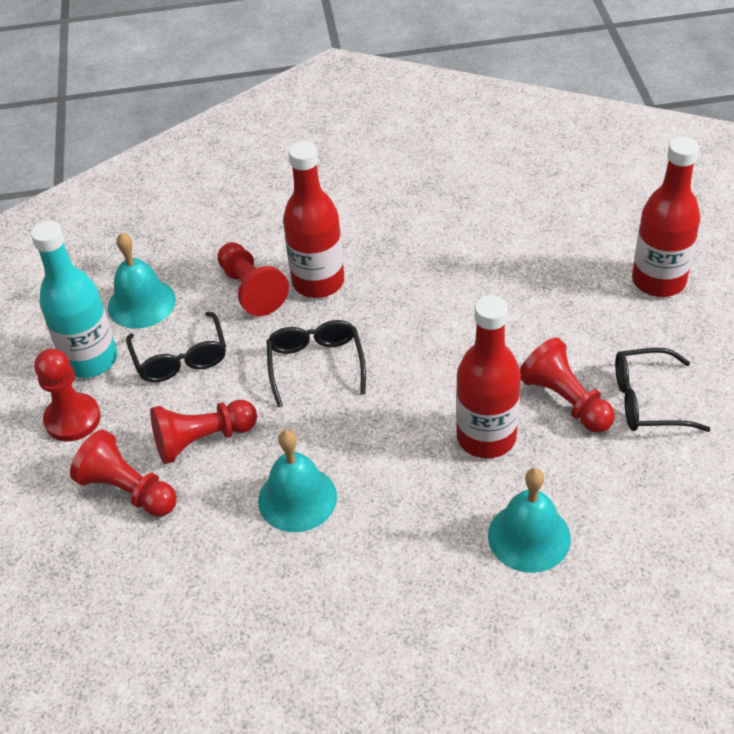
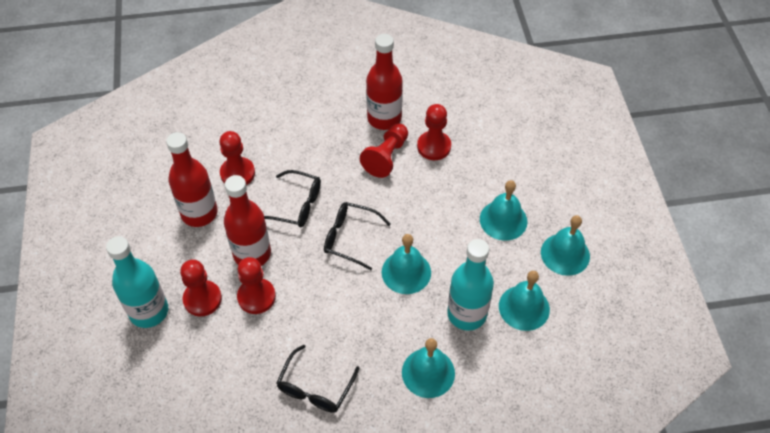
turquoise bell: [108,233,176,328] [258,430,337,532] [488,468,571,573] = 3 -> [382,234,431,294] [402,338,455,398] [480,180,528,241] [499,271,550,331] [541,215,590,276] = 5
turquoise bottle: [31,221,117,378] = 1 -> [106,236,168,328] [447,239,494,331] = 2

